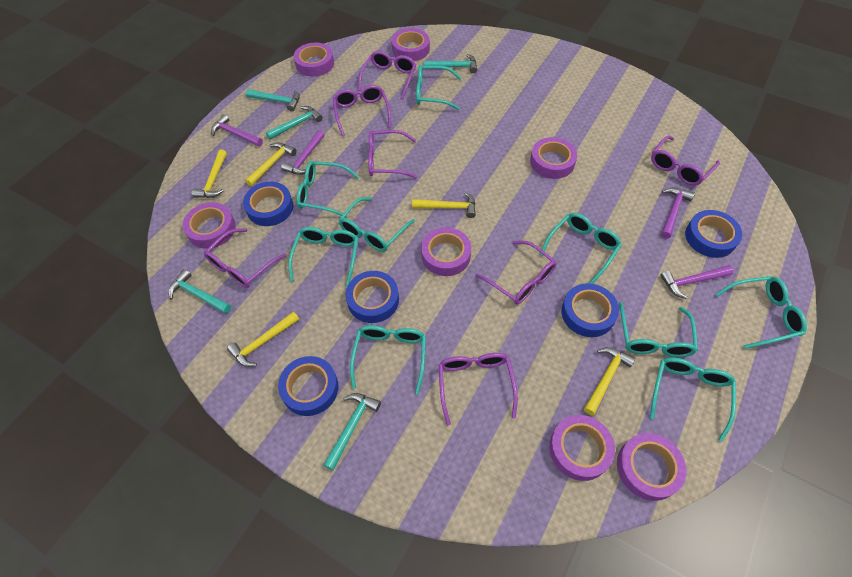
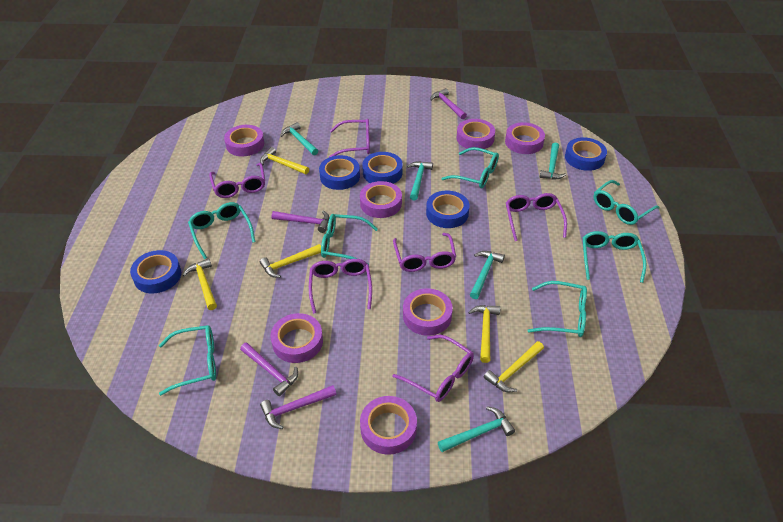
purple glasses: [204,228,286,288] [333,85,391,136] [358,51,416,99] [368,130,417,178] [439,353,518,425] [475,241,557,305] [651,135,720,186] = 7 -> [209,163,265,198] [309,259,372,314] [329,119,370,157] [392,335,474,402] [393,233,456,272] [506,193,567,241] = 6
turquoise glasses: [288,227,358,287] [297,161,359,218] [338,197,415,252] [350,325,426,394] [416,65,461,110] [540,213,622,284] [619,302,698,357] [650,357,736,442] [715,276,807,349] = 9 -> [159,325,216,396] [188,202,255,259] [321,214,378,264] [441,147,499,188] [528,281,587,337] [583,231,646,283] [593,180,659,225] = 7

